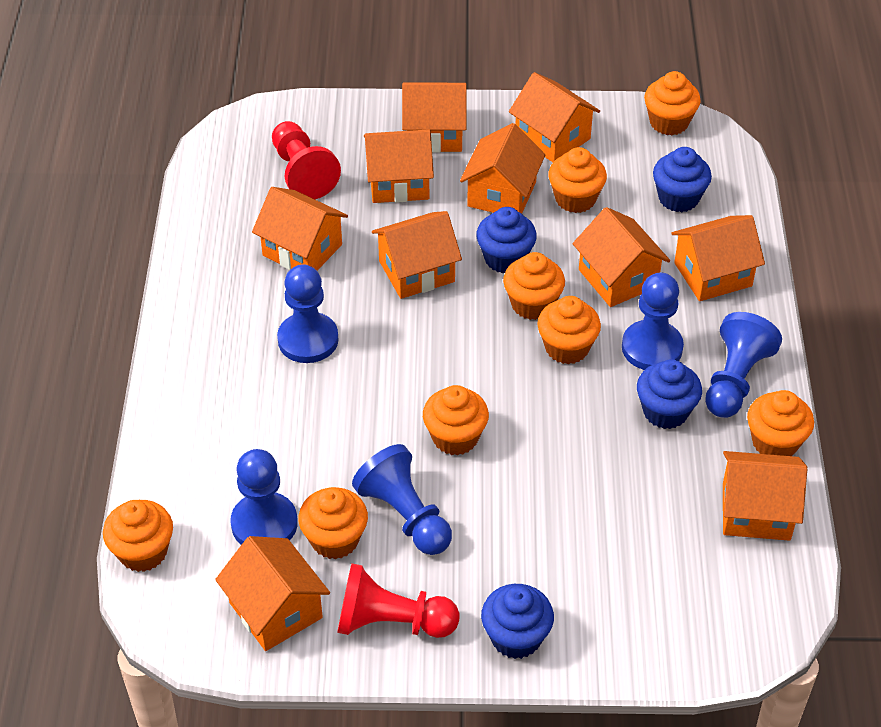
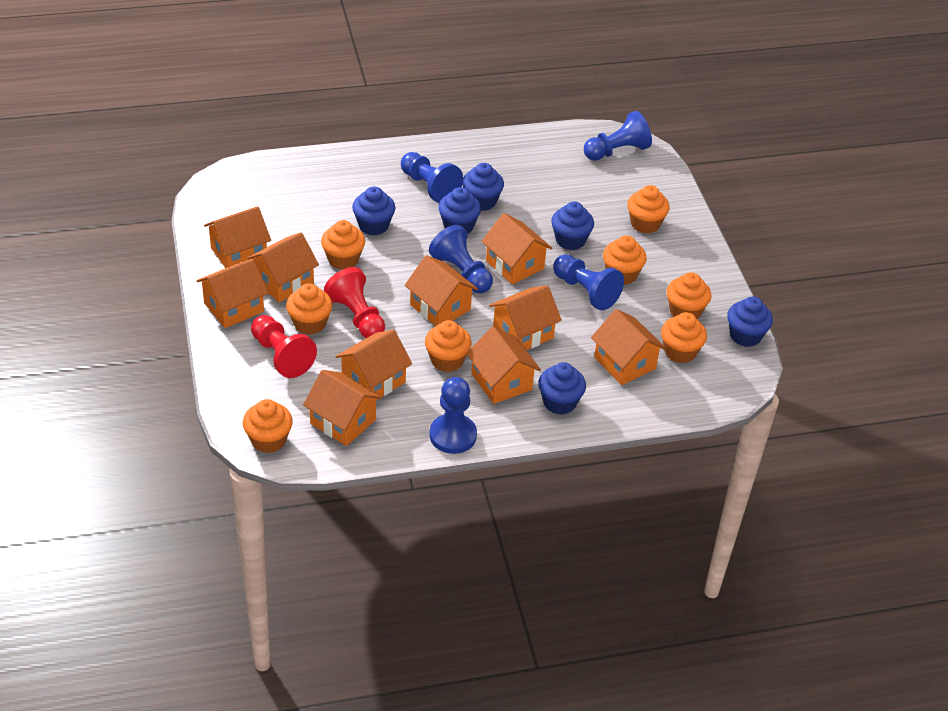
blue cupcake: [476,207,537,273] [481,584,554,659] [637,359,702,429] [653,147,712,212] = 4 -> [352,186,395,236] [438,187,481,234] [462,163,504,211] [538,362,586,415] [551,201,594,250] [727,297,773,347] = 6

